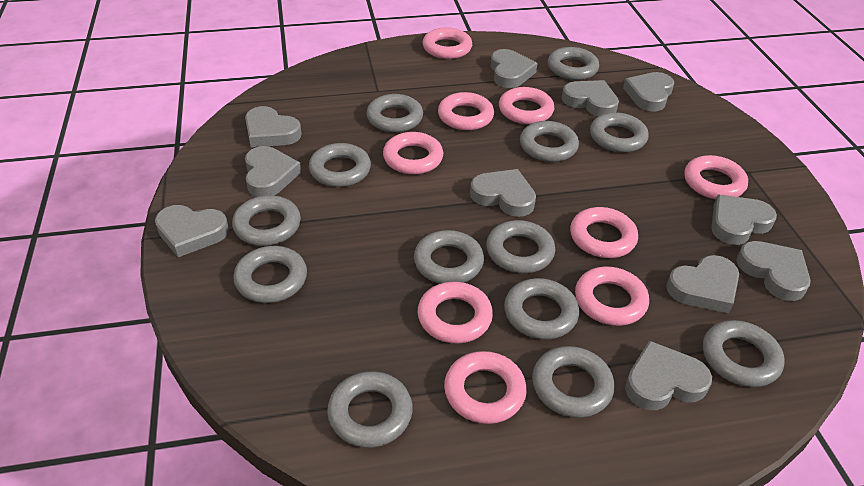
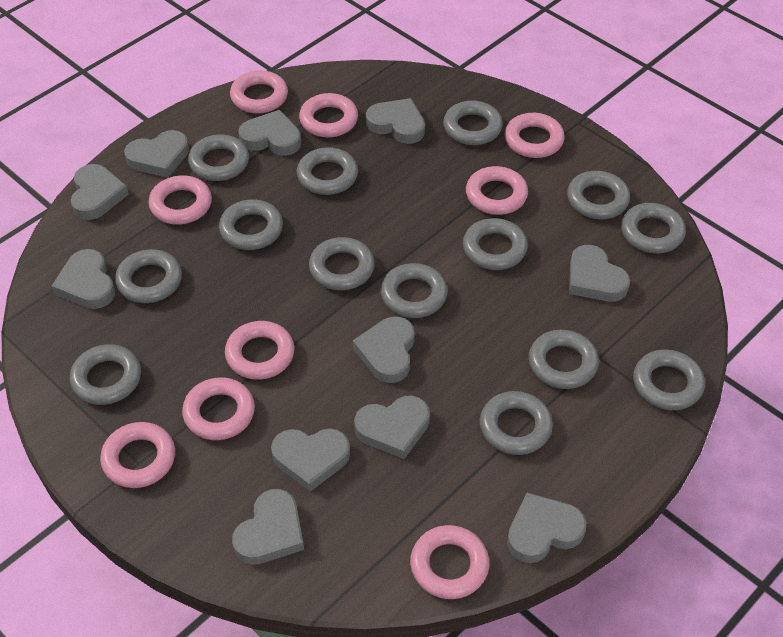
grey ring: [232,195,301,246] [233,246,307,303] [309,143,371,187] [327,371,413,448] [366,94,423,132] [414,230,484,284] [486,220,555,273] [504,278,579,339] [520,121,579,162] [532,346,614,418] [548,47,599,80] [590,112,649,153] [703,320,785,387] = 13 -> [70,344,141,405] [115,249,182,303] [188,134,249,181] [219,199,283,250] [297,147,358,195] [309,237,375,290] [381,263,448,318] [443,101,503,145] [463,218,528,270] [480,391,553,455] [529,330,599,389] [567,171,630,219] [621,203,686,254] [633,349,705,410] = 14

